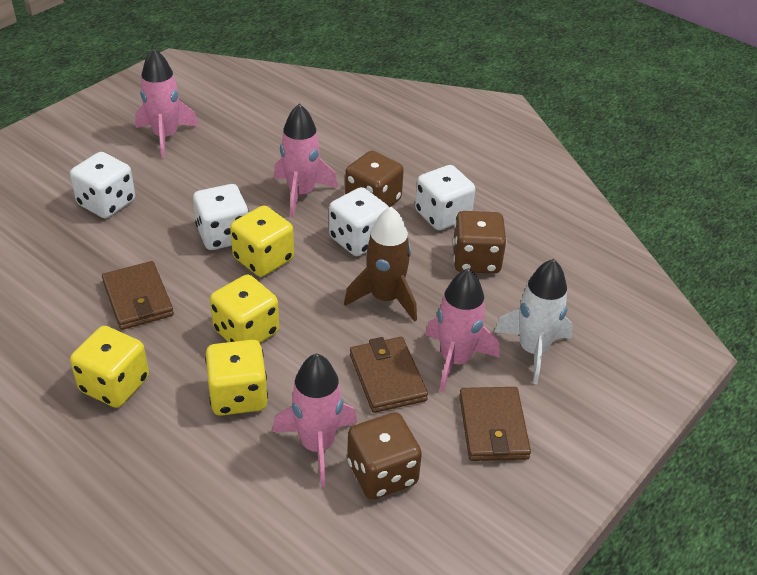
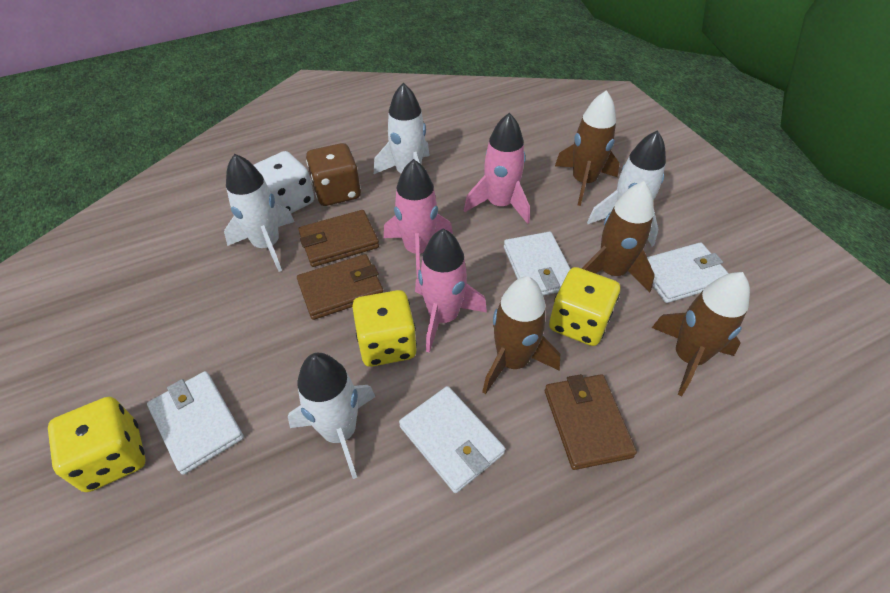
brown dice: [345,150,404,207] [347,412,422,500] [453,211,507,274] = 3 -> [306,143,361,206] = 1
brown rocket: [344,207,417,322] = 1 -> [482,276,560,394] [555,90,620,206] [582,181,655,293] [652,272,750,396] = 4
pink rocket: [135,48,199,158] [272,353,357,487] [274,104,338,218] [425,268,499,393] = 4 -> [384,159,453,279] [415,228,487,353] [464,113,530,224] = 3
white dice: [70,152,135,218] [193,184,249,250] [329,187,389,256] [415,165,475,230] = 4 -> [254,151,314,213] = 1
white rocket: [494,259,573,384] = 1 -> [224,153,294,272] [288,353,375,479] [374,83,430,174] [587,130,666,246] = 4
white wallet: none = 0 -> [147,371,244,475] [399,386,505,493] [504,232,571,296] [647,242,729,303] = 4
yellow dice: [70,326,149,408] [205,340,268,416] [210,274,279,343] [230,206,294,277] = 4 -> [48,397,146,492] [352,290,417,367] [549,267,620,346] = 3

